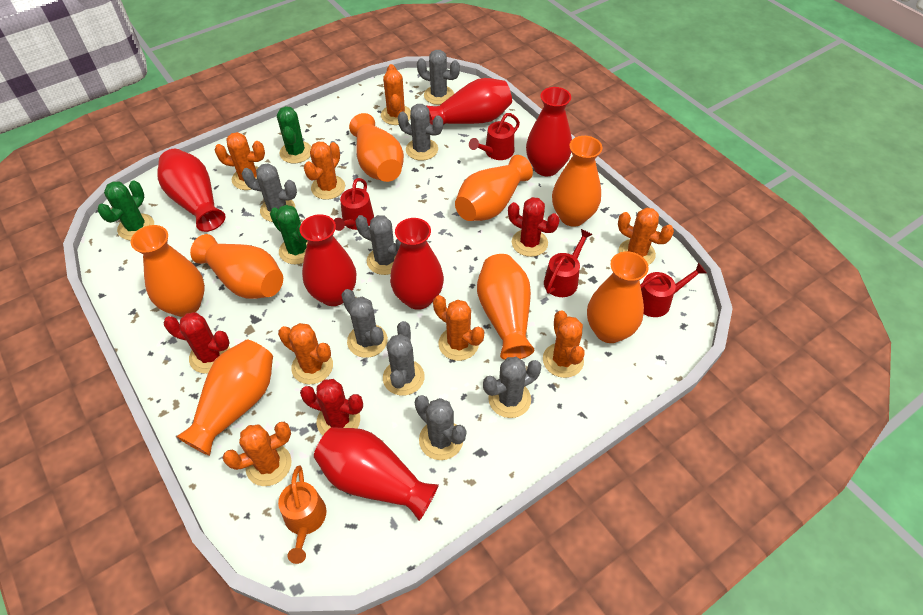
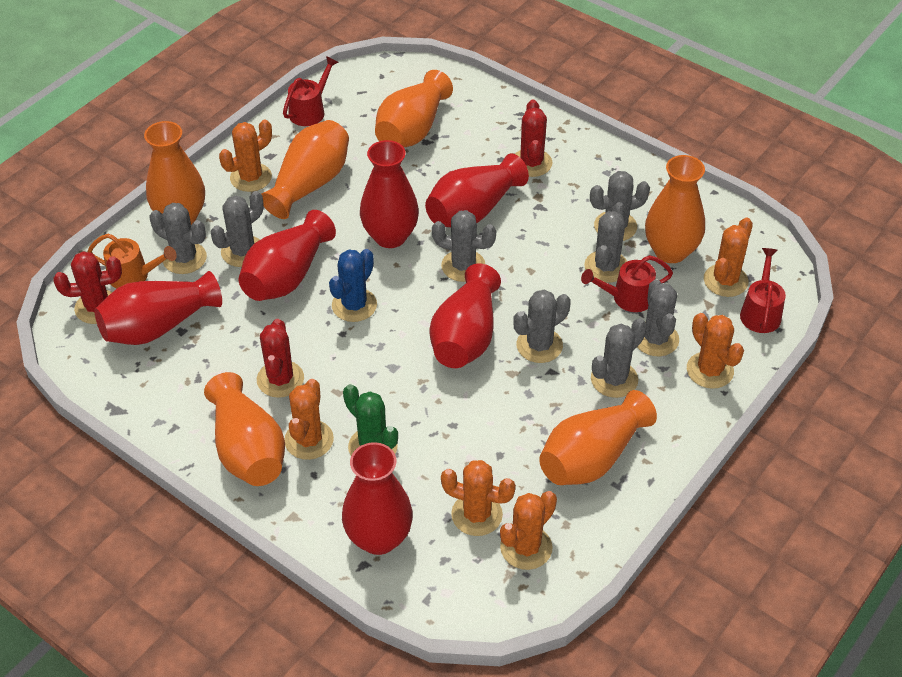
blue cactus: none = 0 -> [329,249,377,322] = 1
green cactus: [97,181,154,240] [270,205,308,264] [277,106,311,163] = 3 -> [343,384,398,456] = 1
orange cactus: [215,132,265,190] [222,422,291,486] [278,323,333,384] [304,142,345,200] [381,64,411,125] [433,295,484,361] [543,310,585,378] [618,207,674,265] = 8 -> [219,120,272,192] [284,379,334,460] [441,460,516,536] [500,491,557,570] [687,313,744,389] [704,217,753,297] = 6
orange vase: [131,225,205,317] [176,340,273,456] [190,234,283,299] [349,113,404,182] [455,155,533,221] [477,254,534,360] [552,136,602,227] [587,251,649,343] = 8 -> [144,121,205,225] [204,372,285,486] [261,120,349,219] [375,70,453,147] [539,390,657,485] [645,155,705,263] = 6
red watering can: [334,178,374,231] [469,113,520,160] [544,229,593,297] [640,262,707,317] = 4 -> [283,56,338,126] [581,255,673,312] [740,248,786,333] = 3

